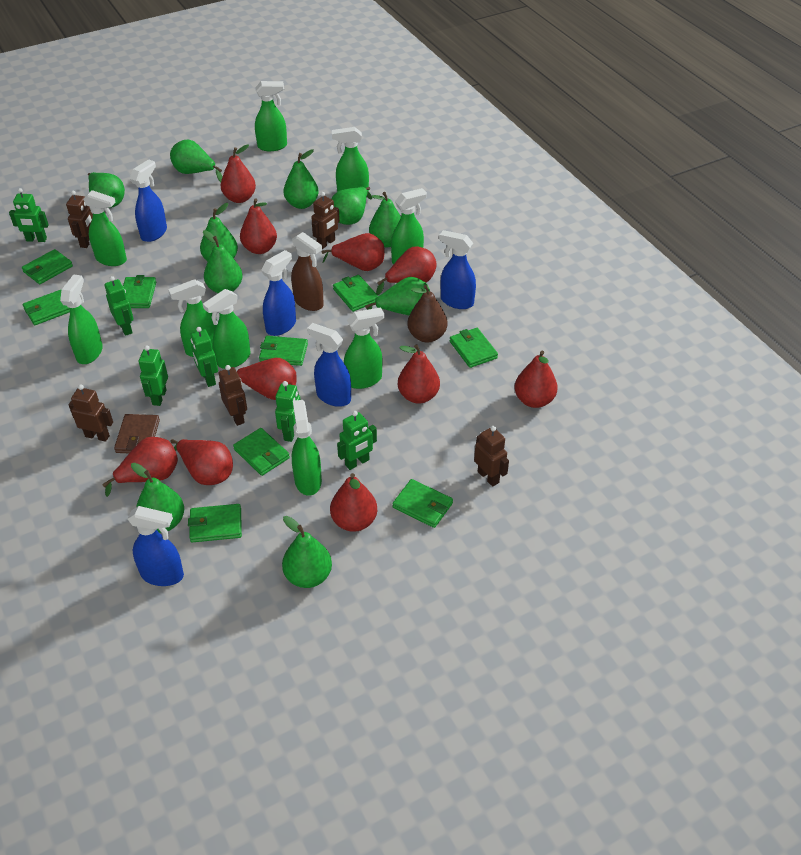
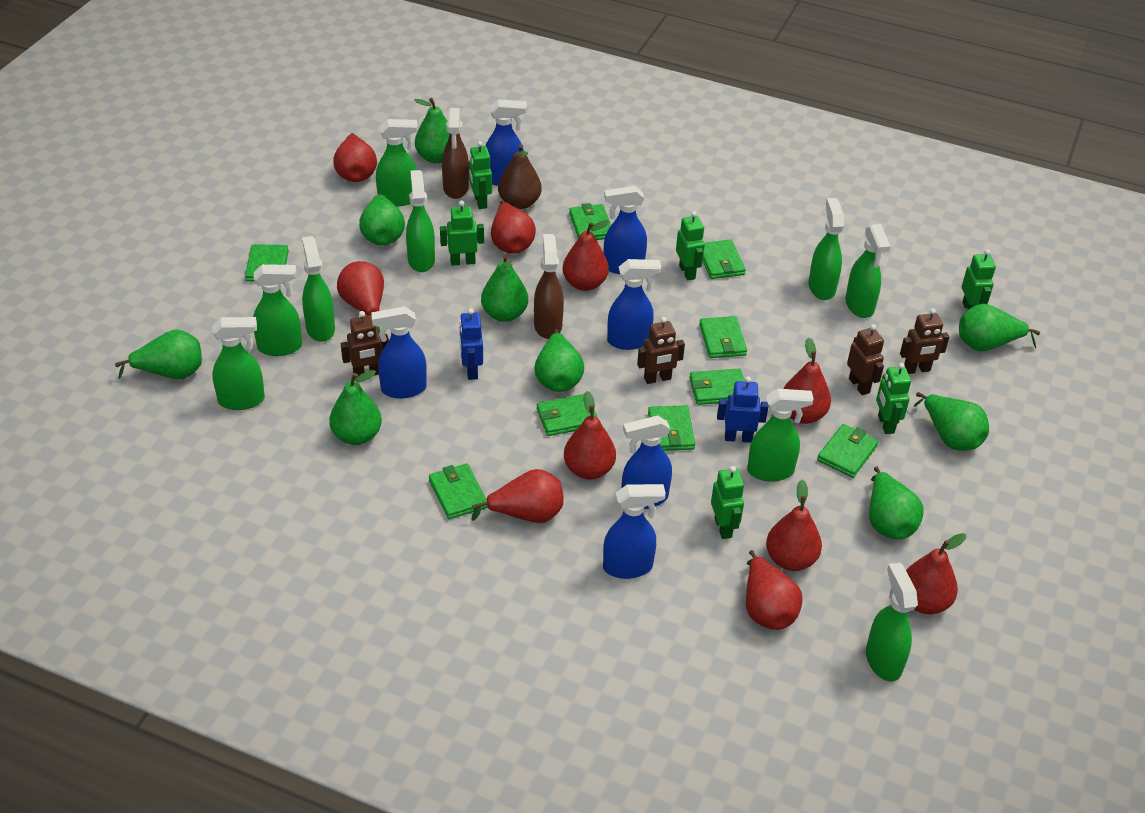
blue robot: none = 0 -> [459,308,483,380] [717,376,769,443] = 2
blue spray bottle: [128,506,184,586] [130,159,167,242] [261,250,296,336] [307,323,351,407] [439,230,476,309] = 5 -> [371,306,427,399] [485,99,527,186] [603,186,647,274] [603,484,666,579] [607,259,661,350] [622,416,672,509] = 6
brown robot: [66,191,93,248] [69,384,113,442] [219,365,247,426] [311,192,340,249] [474,426,509,487] = 5 -> [341,311,389,377] [637,317,685,384] [847,324,884,395] [900,308,949,374] = 4
brown spray bottle: [291,232,324,311] = 1 -> [442,108,469,199] [534,234,564,339] = 2
brown wallet: [114,414,160,453] = 1 -> none = 0
green pear: [88,172,125,208] [131,463,184,533] [170,140,222,183] [200,203,238,261] [203,230,243,293] [282,516,332,588] [284,149,319,209] [332,187,372,225] [365,277,430,315] [369,192,401,247] = 10 -> [115,330,202,380] [329,370,382,445] [359,192,405,245] [414,98,449,163] [481,255,528,322] [535,329,584,392] [869,467,923,539] [913,392,989,451] [959,304,1040,351] = 9

